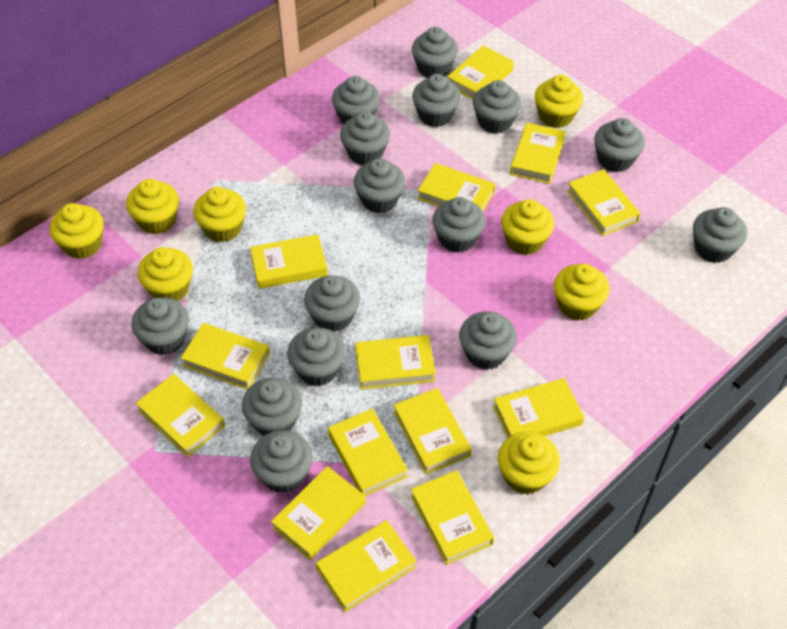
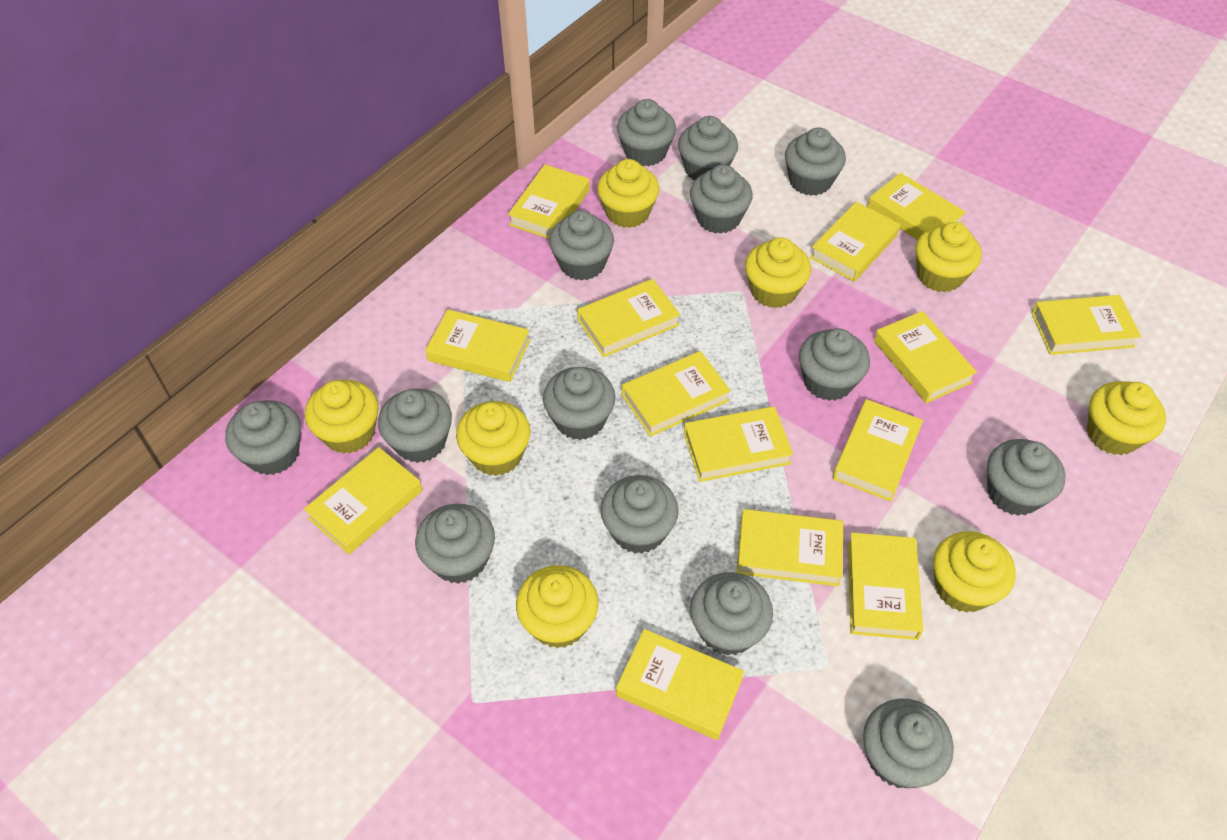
grey cupcake: [131,297,189,355] [242,377,302,436] [250,430,313,493] [287,327,345,386] [304,275,360,332] [332,76,380,125] [340,111,390,165] [354,158,405,213] [412,27,458,78] [412,74,461,127] [432,197,485,253] [459,311,517,370] [473,80,521,134] [594,118,645,172] [693,207,747,263] = 15 -> [225,400,301,475] [378,389,452,463] [415,504,495,584] [543,367,616,440] [549,210,614,281] [600,475,679,554] [617,99,676,166] [678,116,738,180] [690,165,752,234] [690,572,773,656] [785,127,846,196] [799,328,870,401] [863,699,954,788] [987,439,1065,516] = 14

